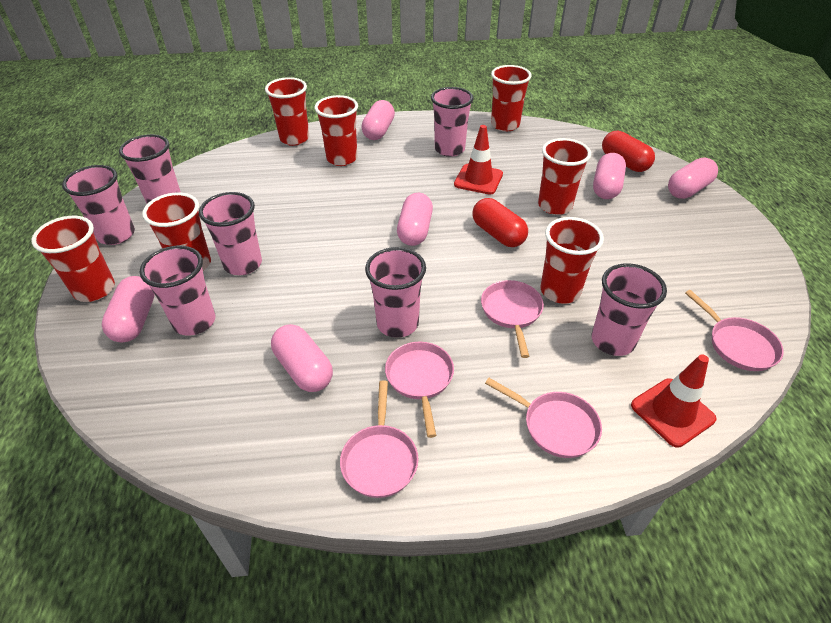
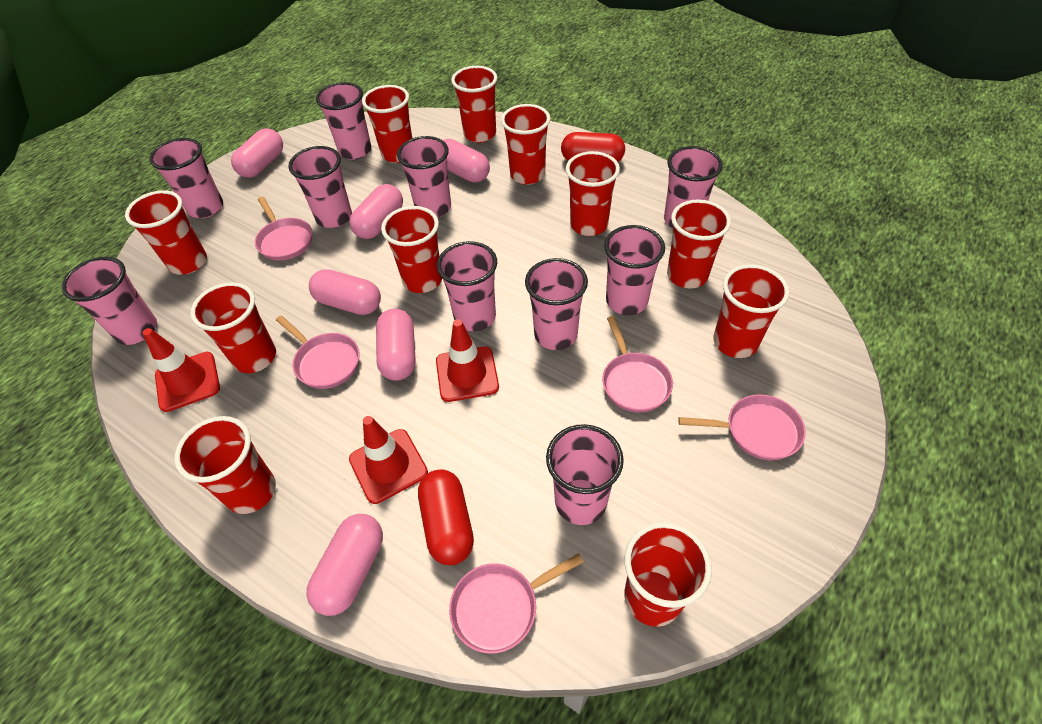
pink cup: [62,165,135,245] [119,134,181,204] [140,246,215,336] [199,192,262,275] [365,247,426,338] [431,87,474,157] [591,263,667,356] = 7 -> [62,257,157,345] [150,138,223,218] [288,146,352,228] [316,82,371,160] [397,136,451,218] [437,241,497,331] [525,258,588,350] [546,424,624,525] [604,225,665,315] [664,146,723,228] = 10
red cup: [31,216,115,302] [142,192,211,271] [265,77,309,146] [314,95,358,166] [491,65,532,132] [538,138,591,215] [541,217,604,304] = 7 -> [125,190,207,275] [174,416,276,514] [190,282,276,373] [362,85,412,163] [381,206,442,293] [451,66,497,143] [501,104,550,185] [566,151,620,236] [624,522,712,627] [667,199,731,288] [713,264,789,358] = 11
red traffic cone: [454,125,503,194] [631,354,716,447] = 2 -> [143,328,220,412] [349,416,428,504] [436,319,499,402] = 3

